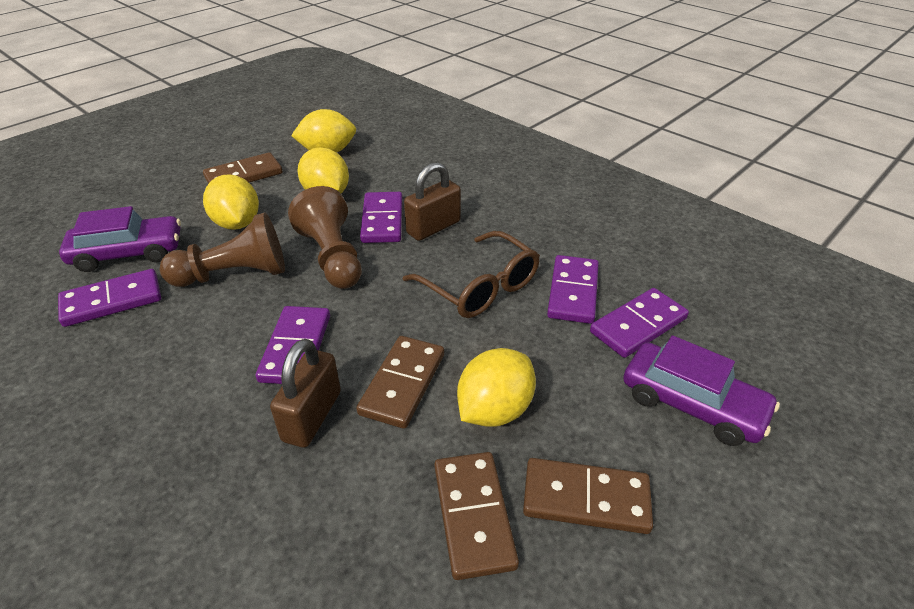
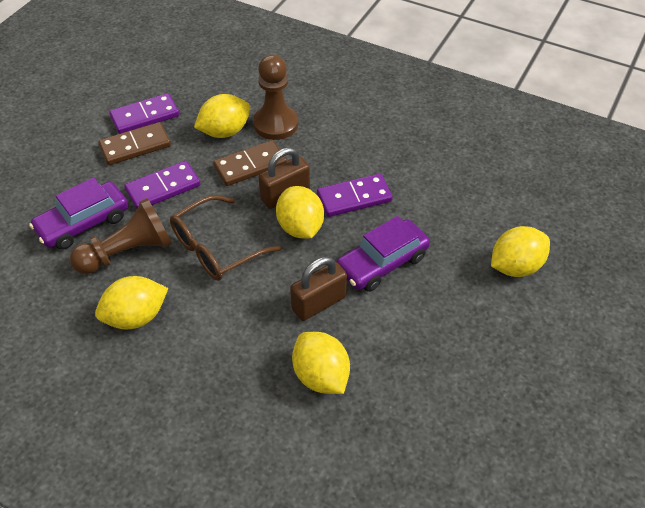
brown domino: [203,152,283,184] [356,336,444,429] [435,452,519,580] [523,458,653,534] = 4 -> [99,122,171,165] [213,140,287,186] = 2
purple domino: [58,269,161,327] [256,306,330,384] [360,192,402,243] [547,255,599,324] [590,288,689,358] = 5 -> [109,93,179,134] [124,161,201,209] [317,174,393,217] = 3
yellow lemon: [203,174,259,230] [291,109,356,152] [298,147,349,193] [457,348,536,427] = 4 -> [95,276,168,329] [194,94,250,138] [276,186,324,238] [292,332,350,394] [491,226,550,277] = 5

